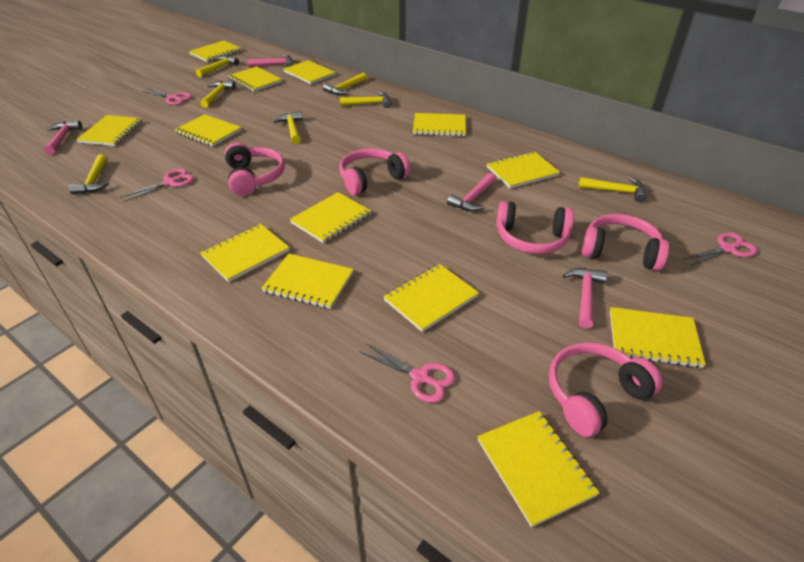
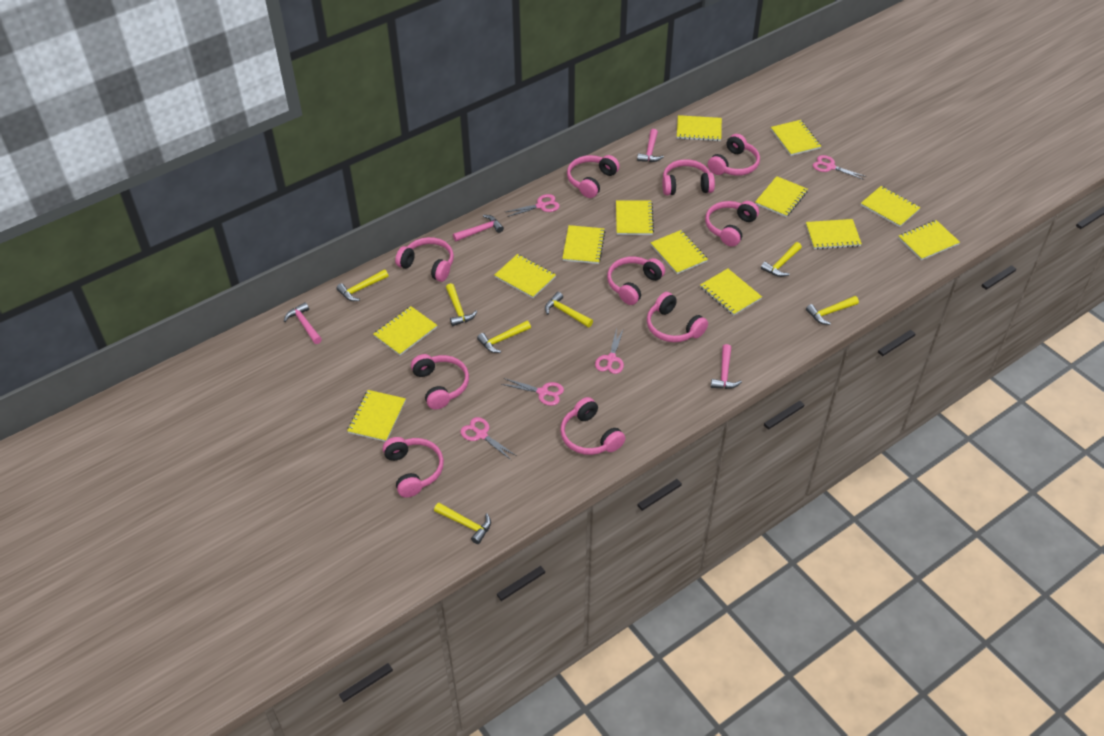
pink headphones: [225,142,285,196] [339,148,411,195] [496,201,574,254] [549,342,663,437] [582,214,669,271] = 5 -> [383,437,444,498] [395,237,454,282] [411,354,469,410] [560,397,626,455] [567,155,620,198] [607,257,665,305] [647,292,708,342] [662,159,715,195] [705,201,759,247] [708,134,760,176] = 10
pink scissors: [120,169,194,202] [143,88,192,105] [359,343,455,403] [682,232,758,266] = 4 -> [460,417,516,460] [501,378,564,406] [506,194,560,217] [595,328,624,374] [813,155,867,180] = 5

